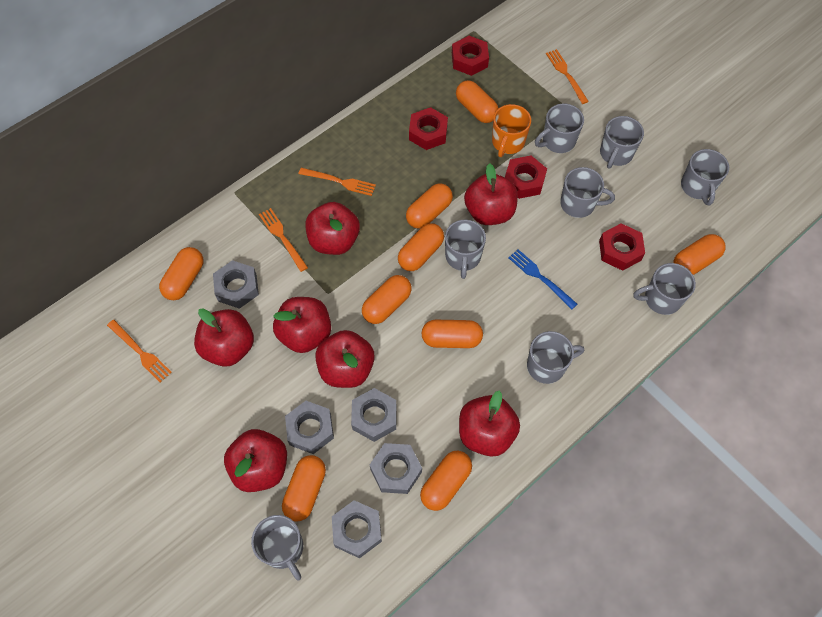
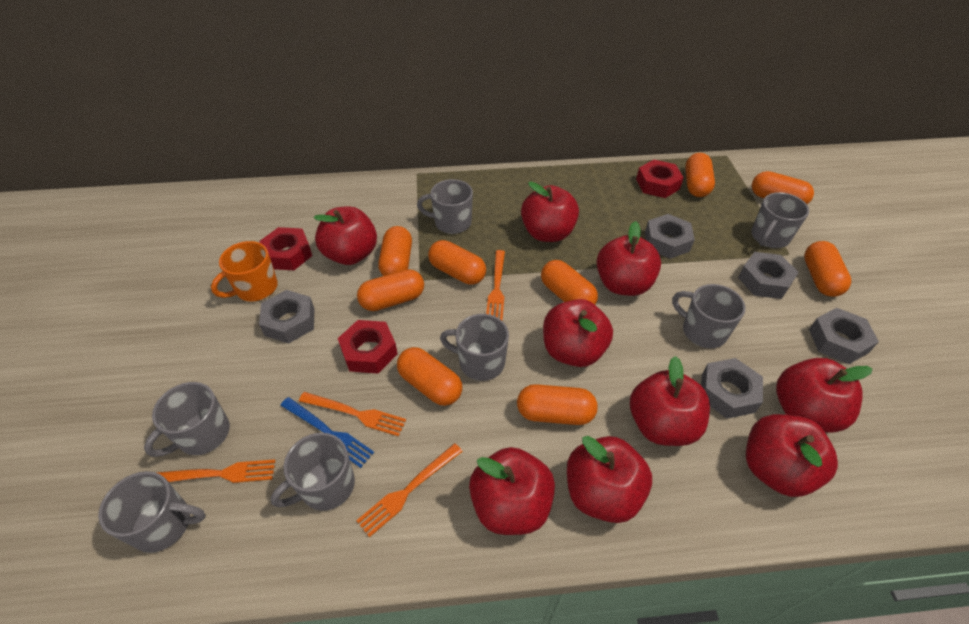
grey mug: [251,515,303,580] [445,220,486,279] [527,331,584,384] [535,104,584,153] [560,167,615,218] [600,116,644,169] [633,263,696,315] [681,149,729,206] = 8 -> [98,471,206,553] [144,382,230,457] [271,433,355,511] [417,179,473,234] [440,314,509,381] [672,284,746,348] [751,192,809,248] = 7
red apple: [194,308,254,367] [224,429,287,492] [273,297,331,353] [306,202,360,255] [315,330,375,388] [459,390,520,457] [464,163,518,225] = 7 -> [314,206,377,265] [469,447,555,535] [521,182,579,242] [543,299,613,367] [567,436,652,523] [597,221,661,296] [630,356,710,446] [746,414,838,497] [776,358,873,433] = 9
red nut: [409,107,448,150] [452,36,489,76] [505,156,547,199] [599,223,645,271] = 4 -> [259,227,312,270] [338,320,398,374] [636,160,684,198] = 3

